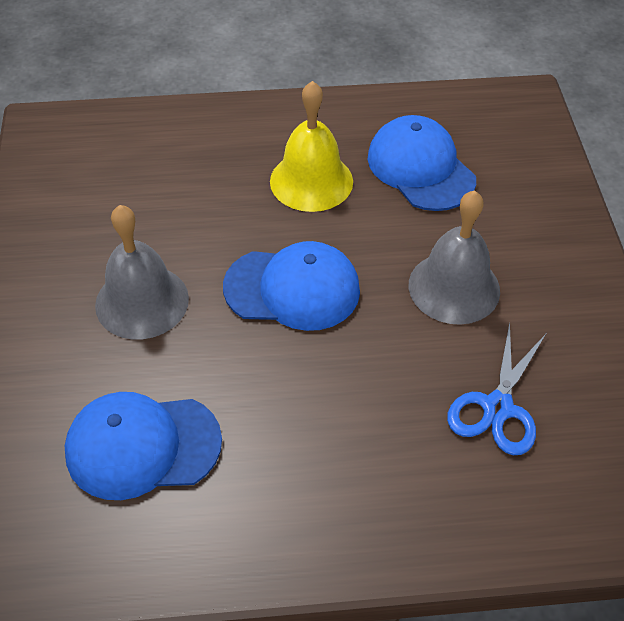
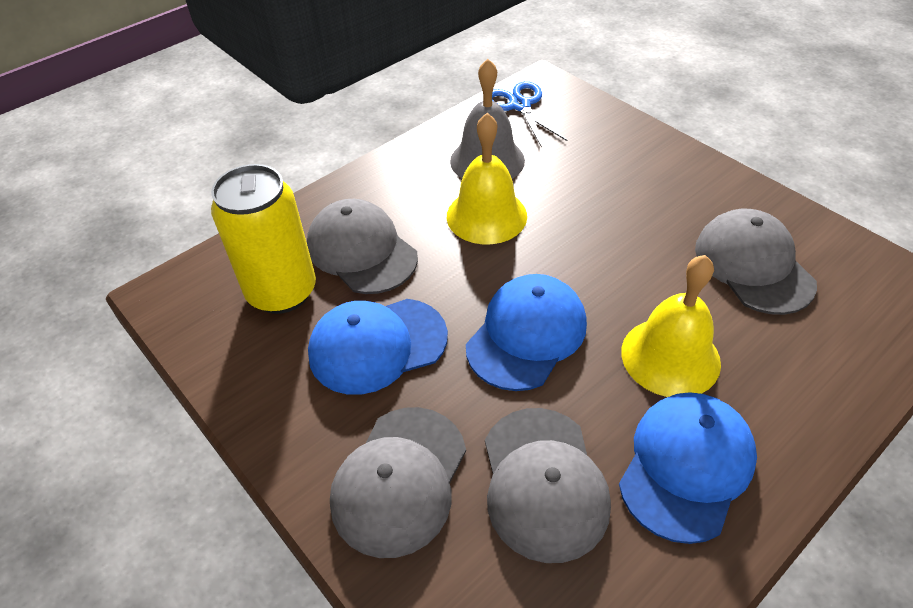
grey bell: [95,205,189,339] [409,190,500,325] = 2 -> [450,59,525,179] = 1
grey cap: none = 0 -> [307,199,418,294] [330,407,466,558] [485,408,611,563] [695,209,817,315] = 4
yellow bell: [270,81,353,212] = 1 -> [447,113,527,244] [621,255,721,397] = 2
yellow can: none = 0 -> [211,164,316,314] = 1

